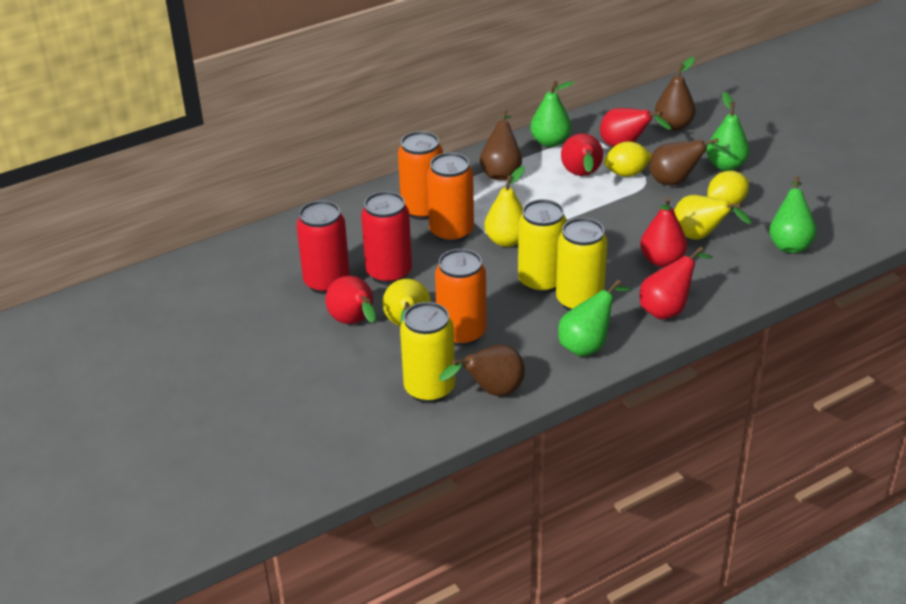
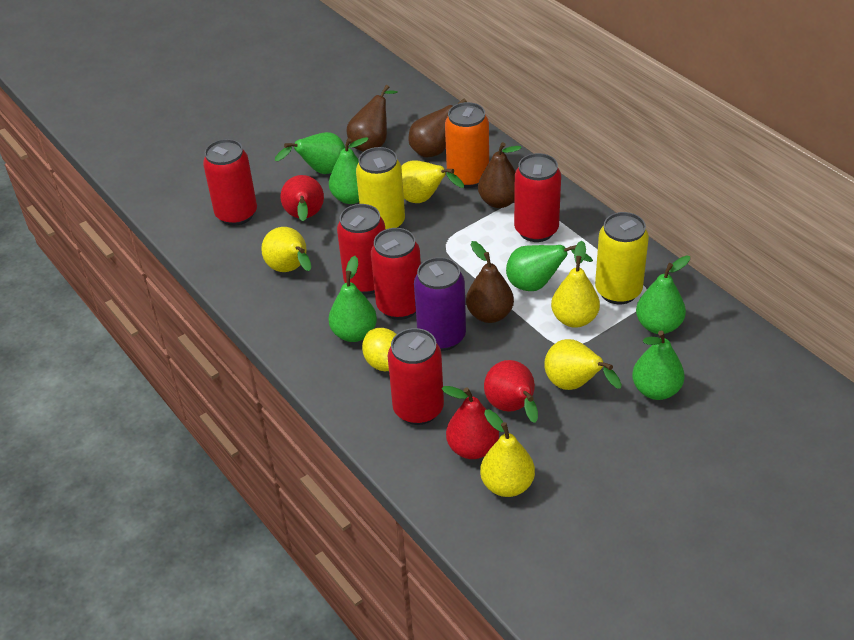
green pear: [530,81,575,147] [558,280,631,357] [706,92,749,171] [769,176,817,253] = 4 -> [275,132,345,174] [328,256,377,342] [329,137,369,204] [506,245,593,291] [632,330,685,400] [636,256,690,334] = 6
orange can: [398,131,443,220] [427,152,474,243] [435,249,487,346] = 3 -> [445,102,489,188] = 1
purple can: none = 0 -> [414,257,466,351] = 1
red can: [297,200,350,294] [361,191,412,285] = 2 -> [203,139,257,226] [337,204,385,295] [371,228,421,320] [388,328,444,425] [514,153,561,242] = 5
red pear: [326,276,376,324] [561,133,603,176] [600,108,671,147] [640,197,687,267] [640,246,713,320] = 5 -> [280,175,324,221] [441,386,499,459] [484,360,538,423] = 3
yellow can: [400,302,455,403] [518,199,567,294] [556,218,608,311] = 3 -> [356,147,405,229] [595,212,649,304] = 2
yellow lemon: [604,141,652,177] [707,171,749,204] = 2 -> [362,328,397,371] = 1
yellow pear: [382,279,431,326] [484,166,525,247] [674,195,751,240] = 3 -> [261,227,311,272] [401,160,464,203] [480,410,535,497] [544,339,622,390] [551,241,600,328] = 5

